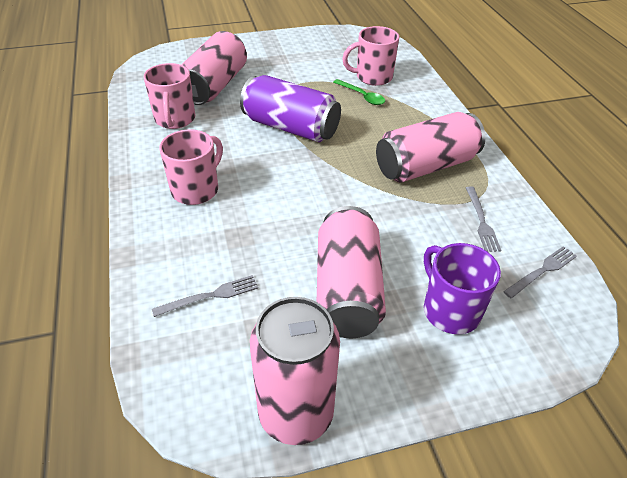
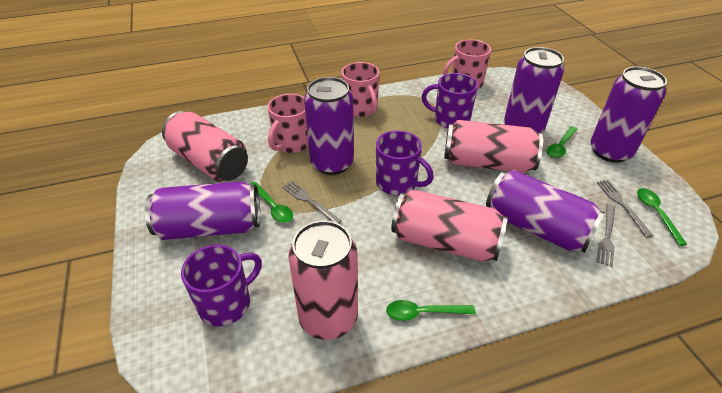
green spoon: [333,79,385,105] = 1 -> [250,182,293,223] [386,300,476,321] [547,126,578,158] [637,188,687,246] = 4
purple can: [240,75,341,142] = 1 -> [145,181,260,240] [304,77,354,175] [486,170,605,253] [504,47,564,133] [590,67,667,163] = 5
purple mug: [424,243,501,334] = 1 -> [181,245,262,326] [376,131,434,195] [422,73,478,129] = 3

